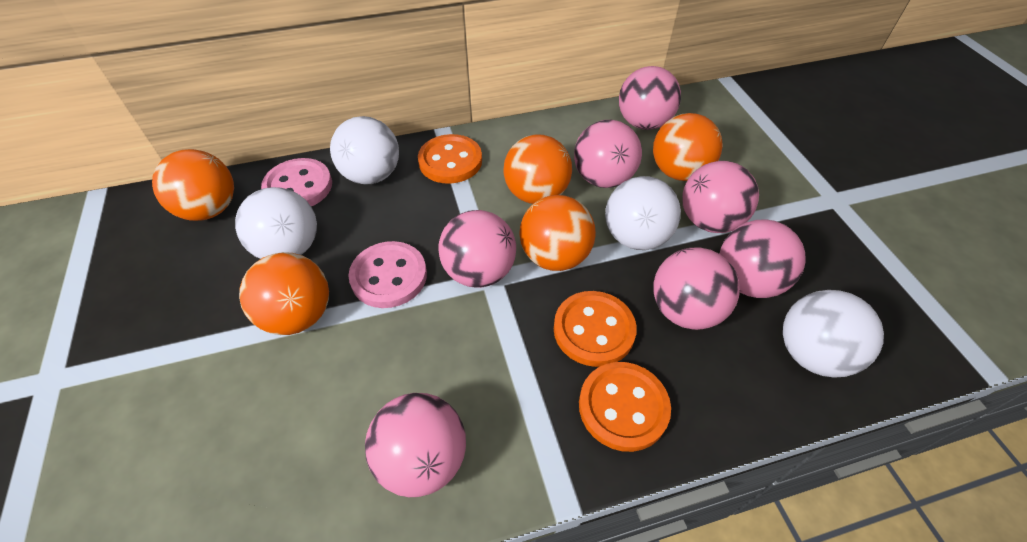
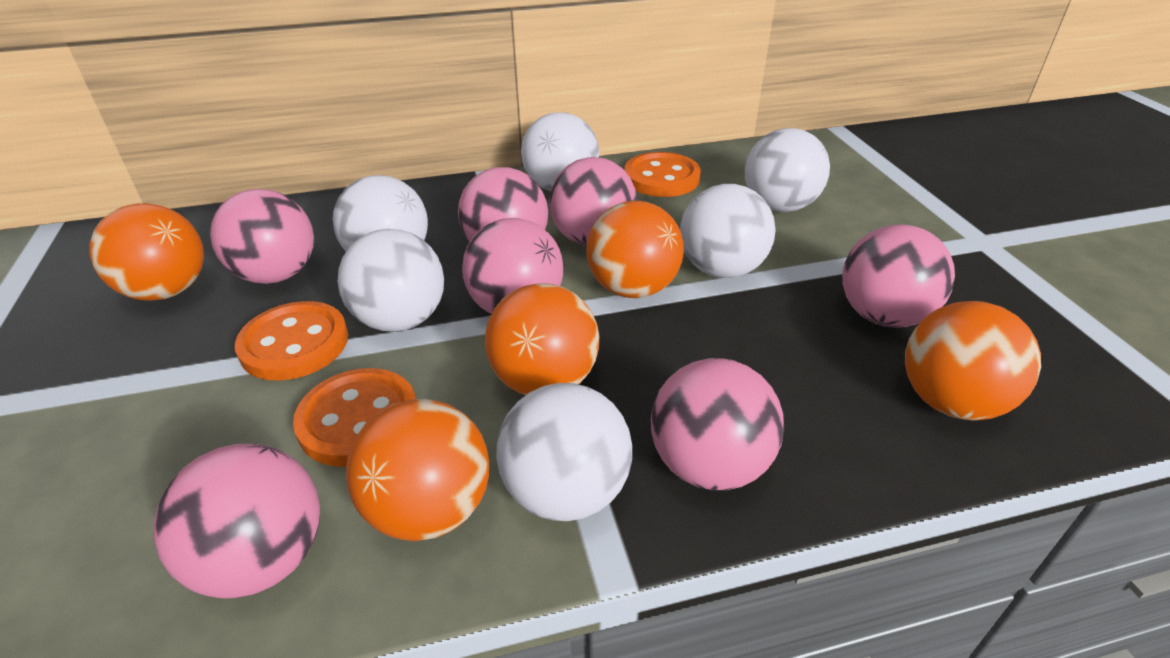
pink button: [261,158,332,207] [349,241,427,308] = 2 -> none = 0
white ball: [235,187,317,259] [330,116,399,185] [605,176,681,250] [783,290,884,378] = 4 -> [333,175,428,251] [338,229,444,332] [496,383,632,521] [521,112,599,191] [680,184,776,278] [745,128,830,212] = 6

